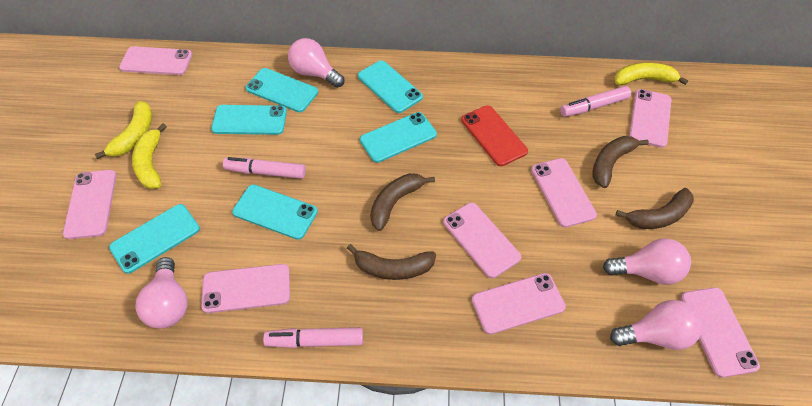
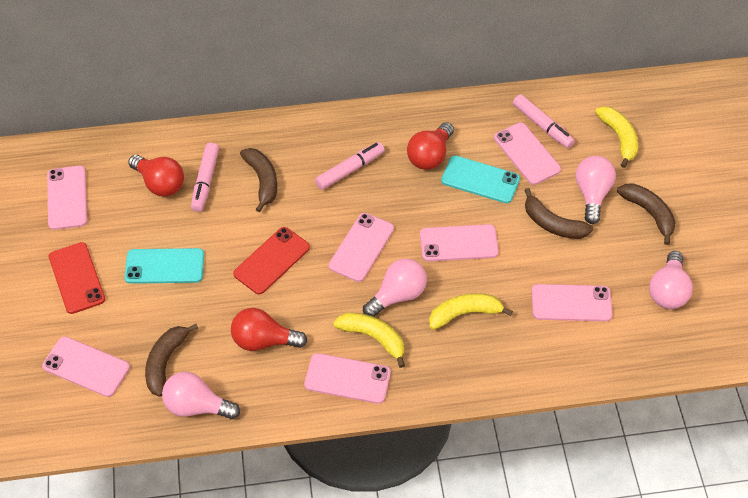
pink phone: [63,170,117,239] [119,46,192,75] [201,264,290,313] [443,203,521,278] [472,273,566,335] [531,158,597,227] [629,89,671,148] [680,287,760,378] = 8 -> [42,336,130,397] [47,166,87,230] [304,353,391,404] [329,213,394,282] [420,224,499,262] [494,122,561,185] [532,284,613,321] = 7
red light bulb: none = 0 -> [128,155,184,197] [231,308,307,351] [407,122,454,170] = 3
red phone: [461,105,528,166] = 1 -> [49,242,105,314] [233,227,310,294] = 2
turquoise phone: [109,204,200,274] [211,105,287,135] [232,185,318,240] [245,68,318,112] [358,60,423,113] [360,112,437,163] = 6 -> [124,248,204,284] [441,155,520,203] = 2

